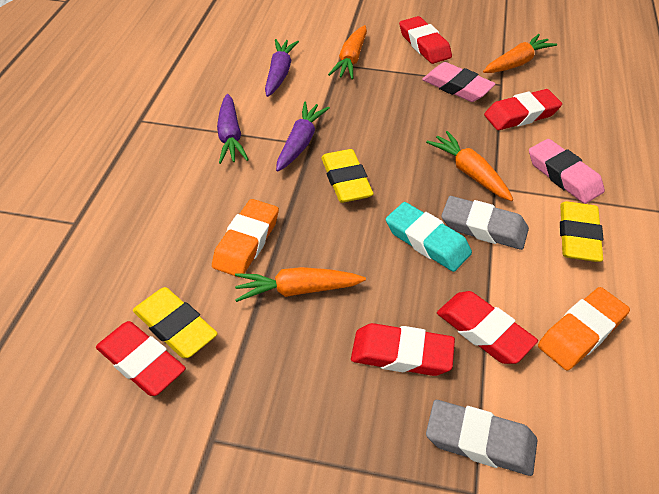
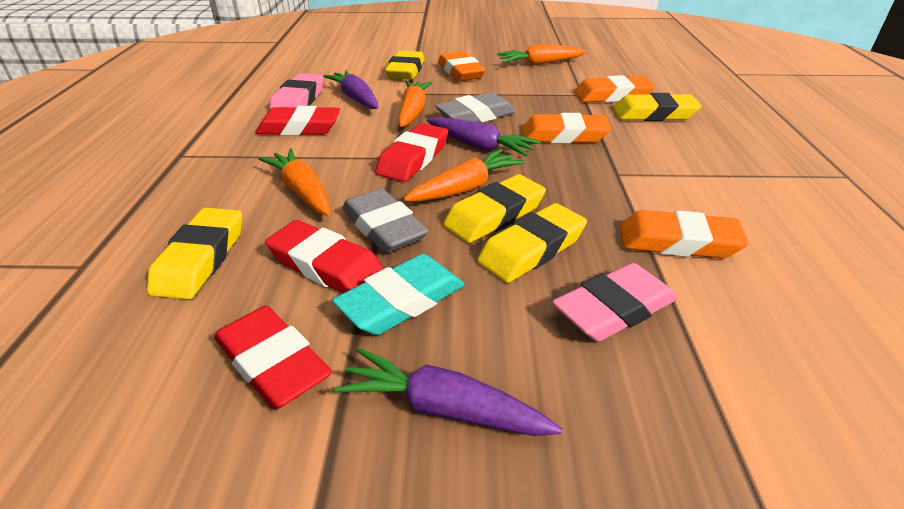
orange eraser: [212,199,279,277] [538,287,630,370] = 2 -> [438,51,485,81] [522,113,611,144] [574,75,655,102] [620,210,749,258] = 4
red eraser: [96,321,186,396] [351,323,455,376] [399,16,452,64] [437,291,538,364] [484,89,562,130] = 5 -> [214,306,332,409] [255,106,341,136] [265,220,384,293] [375,123,448,182] = 4
yellow eraser: [133,287,218,358] [321,149,373,203] [560,201,603,262] = 3 -> [147,208,242,300] [385,51,425,80] [443,174,546,243] [477,203,587,283] [613,93,702,121] = 5

